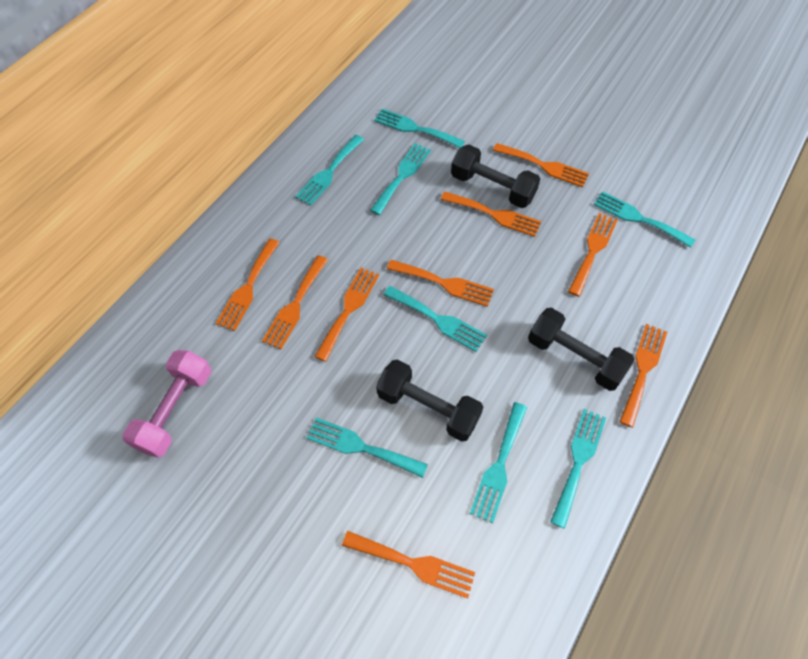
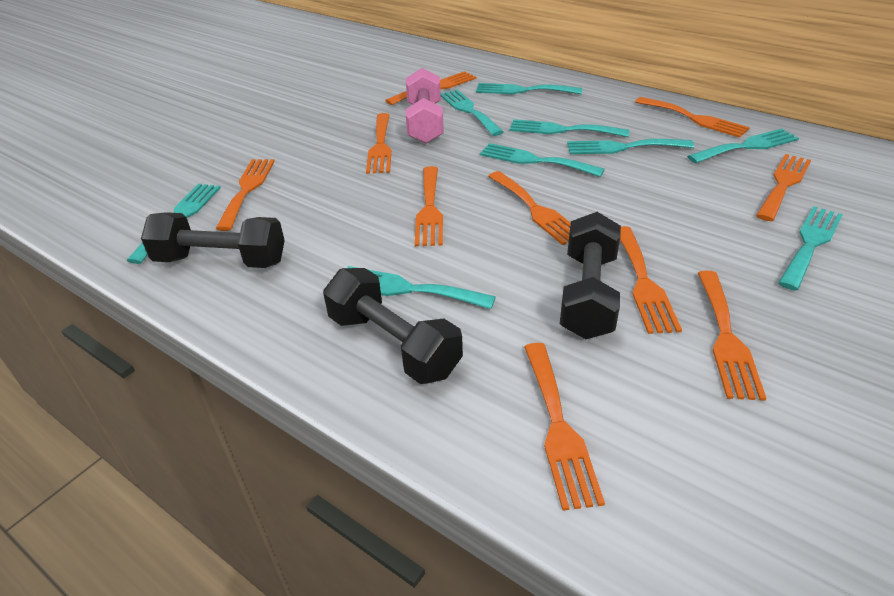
orange fork: [215,239,280,331] [262,255,328,349] [314,268,379,362] [342,531,475,599] [387,260,494,307] [441,191,541,237] [493,143,589,187] [568,213,617,297] [619,324,667,428] = 9 -> [216,159,275,231] [366,113,392,174] [385,71,476,105] [415,166,443,246] [488,171,571,245] [524,343,605,511] [620,226,682,334] [635,97,750,138] [698,271,767,401] [756,154,811,221] = 10
turquoise fork: [295,135,364,206] [306,417,428,478] [370,143,431,215] [374,108,465,148] [383,286,487,352] [470,402,527,523] [550,409,606,529] [594,191,695,248] = 8 -> [126,184,221,264] [347,266,496,309] [440,90,504,136] [476,83,582,94] [480,143,605,177] [510,119,630,137] [567,139,694,154] [687,129,799,163] [778,206,843,291] = 9

